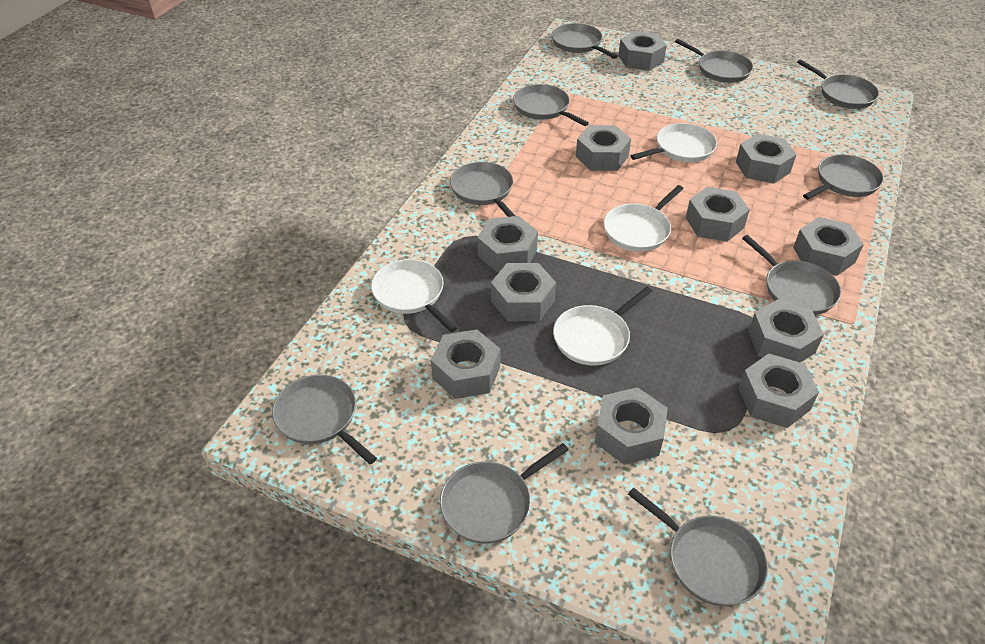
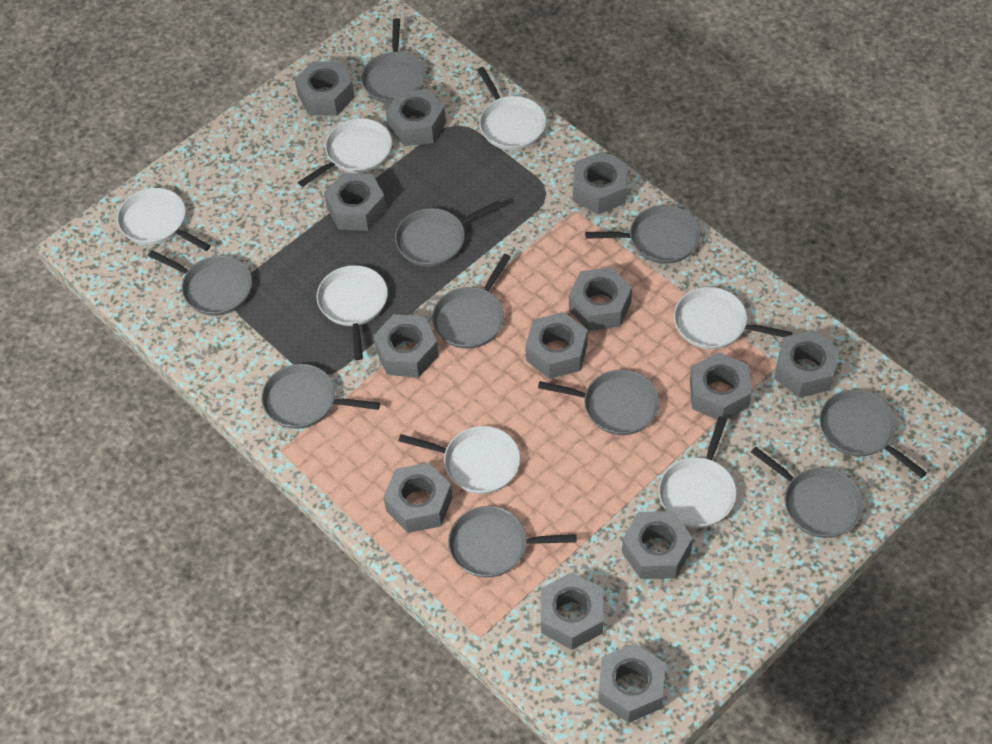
grey nut: [431,329,500,399] [477,216,538,272] [491,263,556,321] [576,125,631,171] [594,387,668,465] [618,31,667,71] [686,187,750,242] [736,134,797,184] [738,353,819,428] [748,299,824,363] [793,217,864,276] = 11 -> [295,61,355,116] [324,173,387,231] [373,314,439,378] [383,462,453,533] [386,89,446,146] [525,312,588,379] [541,572,603,650] [569,267,632,331] [573,152,628,214] [598,643,665,723] [622,511,693,579] [690,352,751,420] [774,330,839,398] = 13
white pan: [371,259,457,332] [553,287,652,366] [604,185,683,252] [631,123,717,162] = 4 -> [117,188,211,251] [298,118,392,187] [317,265,388,360] [398,426,520,494] [477,67,546,150] [658,416,737,527] [674,287,793,349] = 7

